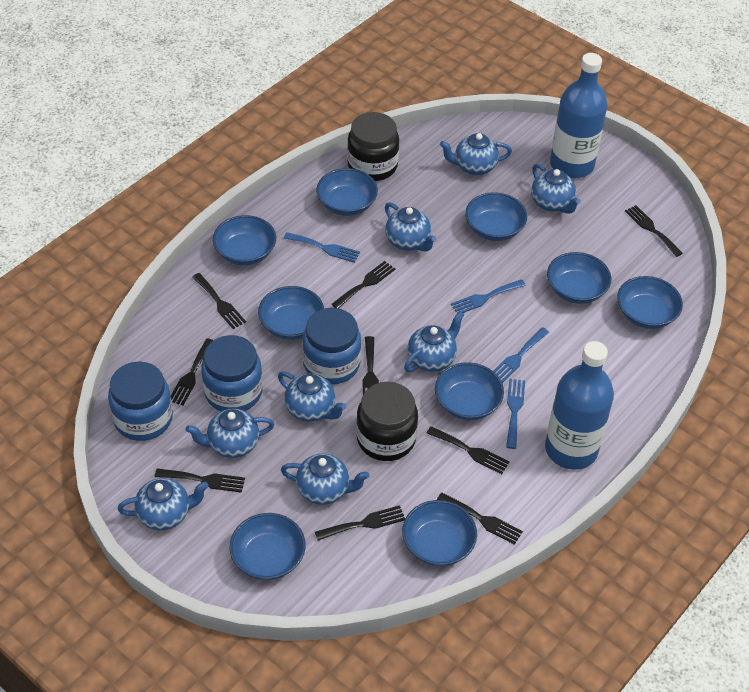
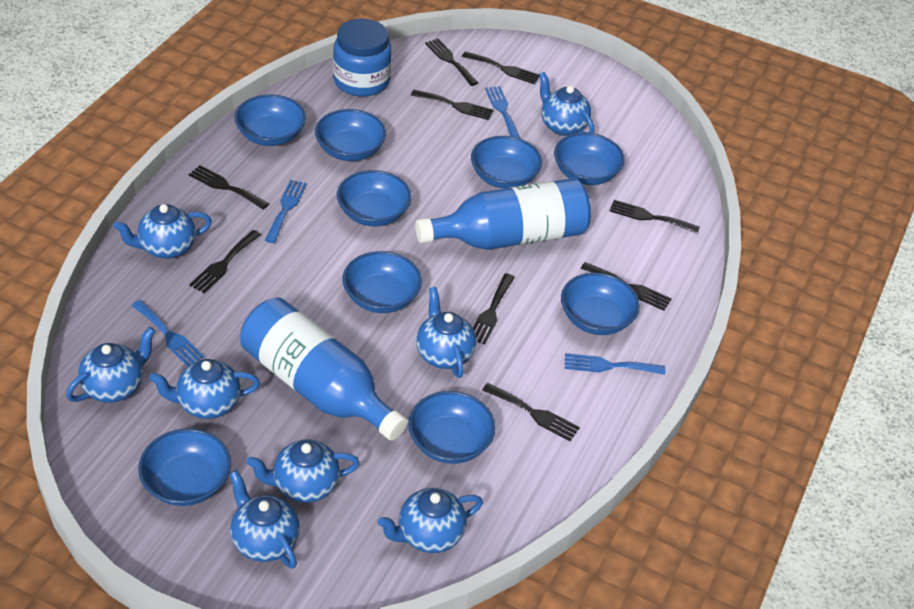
black jar: [347,112,399,181] [356,382,418,461] = 2 -> none = 0
blue jar: [108,362,173,441] [201,335,263,411] [302,308,361,384] = 3 -> [333,18,392,97] = 1

